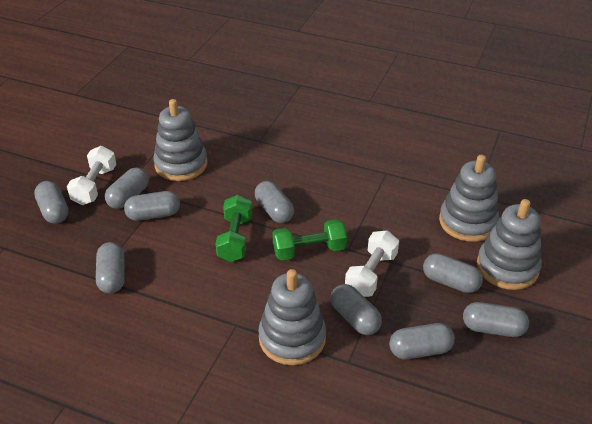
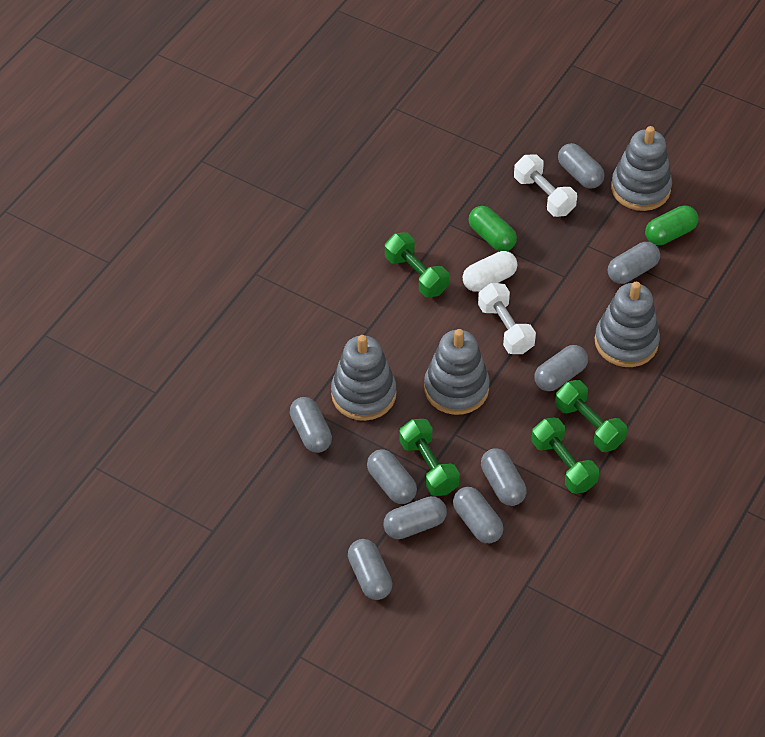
green capsule: none = 0 -> [469,206,517,251] [645,206,698,245] = 2
green dumbbell: [216,195,252,262] [273,219,347,261] = 2 -> [385,232,449,297] [399,419,460,496] [532,417,599,494] [555,380,627,452] = 4
white capsule: none = 0 -> [463,251,518,292] = 1

